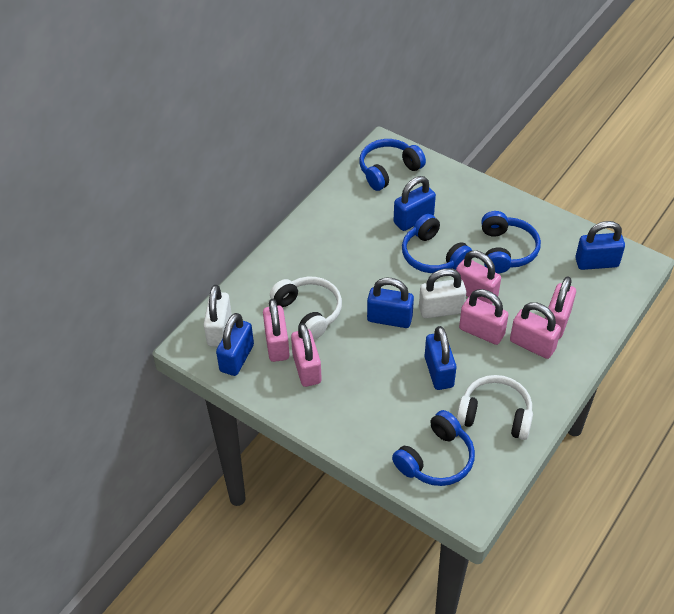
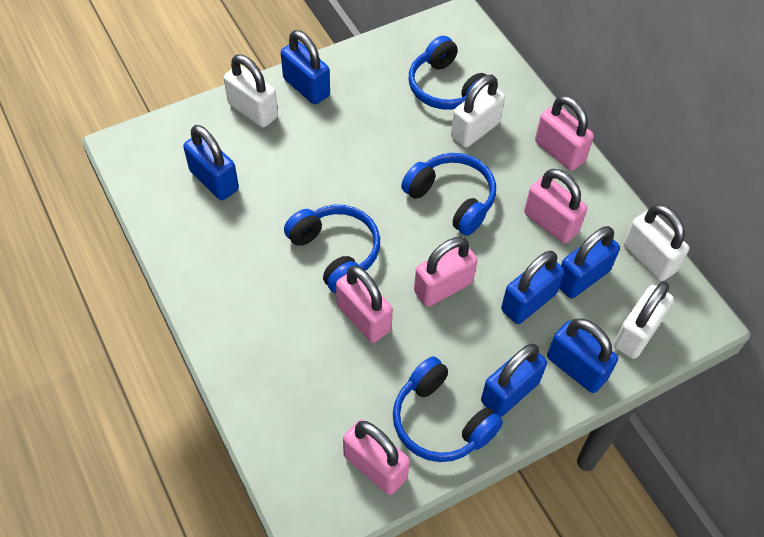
blue padlock: [216,313,254,376] [367,278,414,328] [394,176,436,231] [425,326,456,390] [575,221,625,270] = 5 -> [183,125,239,200] [281,30,330,104] [481,344,547,417] [501,251,564,324] [547,318,618,393] [559,226,620,298] = 6
pink padlock: [263,299,290,362] [291,323,322,387] [456,251,501,305] [459,289,509,345] [510,302,561,359] [545,276,576,339] = 6 -> [336,266,393,343] [343,419,410,495] [414,237,478,307] [524,169,587,243] [535,95,594,171] = 5
white headphones: [270,277,342,340] [456,375,533,440] = 2 -> none = 0
white padlock: [204,285,232,347] [419,269,466,318] = 2 -> [224,55,278,128] [451,75,505,148] [614,282,674,359] [623,204,689,281] = 4

